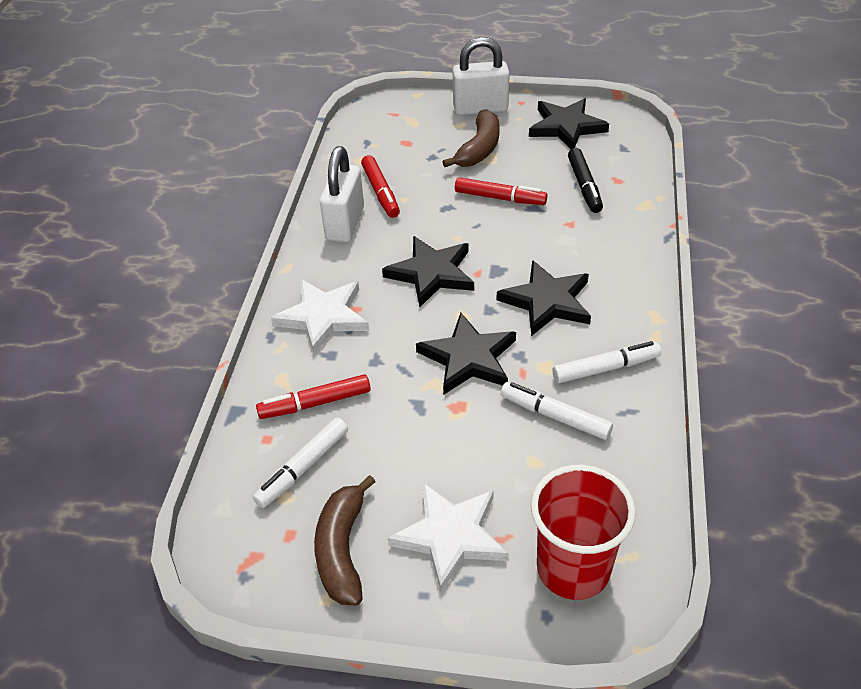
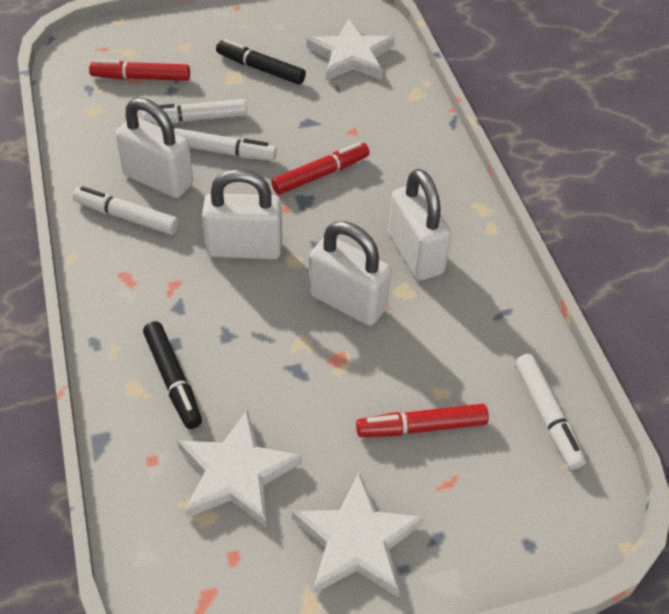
black marker: [568,148,603,213] = 1 -> [143,321,202,429] [216,39,306,84] = 2
black star: [382,236,474,307] [416,313,516,394] [497,260,591,336] [529,98,609,149] = 4 -> none = 0
brown banana: [314,475,376,605] [443,109,500,167] = 2 -> none = 0
red cup: [531,465,636,600] = 1 -> none = 0
white marker: [253,417,348,508] [501,382,613,440] [553,341,661,383] = 3 -> [73,186,179,235] [142,99,247,124] [174,128,277,161] [515,354,586,470] = 4
white padlock: [320,146,364,242] [453,37,510,115] = 2 -> [115,98,193,198] [202,169,282,260] [309,221,391,326] [388,169,452,281] = 4
white star: [271,279,369,354] [387,482,509,592] = 2 -> [177,409,302,527] [292,472,424,597] [307,19,395,81] = 3

